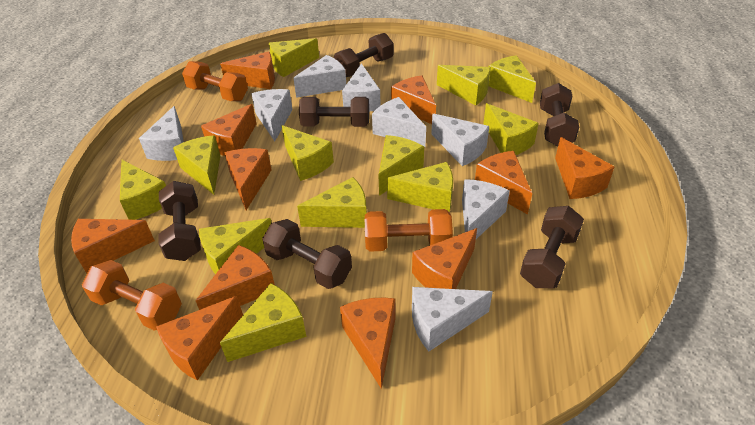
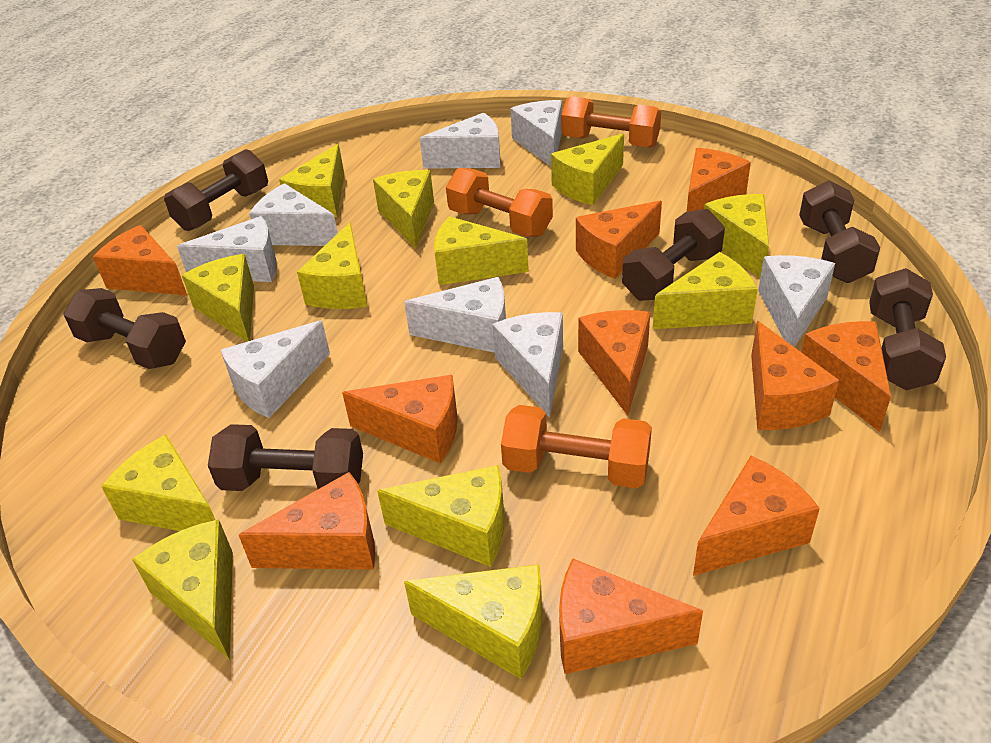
orange cheese: [71,219,155,273] [156,296,243,381] [196,245,275,310] [201,104,257,156] [220,52,275,89] [224,148,272,210] [340,298,395,389] [391,75,436,124] [412,228,477,289] [475,151,532,214] [555,137,614,199] = 11 -> [93,225,187,296] [239,472,375,570] [342,375,458,463] [559,559,703,674] [576,201,662,279] [578,310,650,416] [687,148,751,212] [693,456,820,576] [751,321,839,430] [801,321,891,432] = 10

